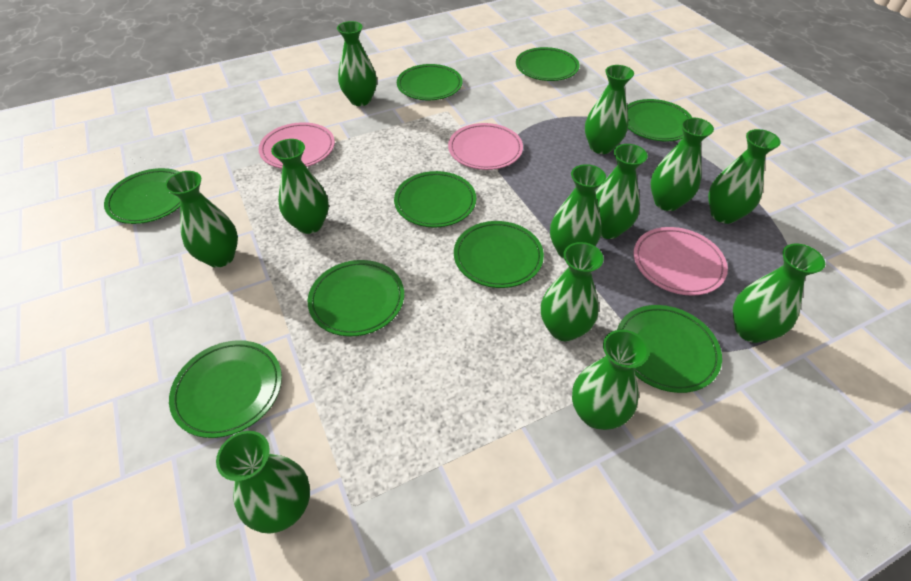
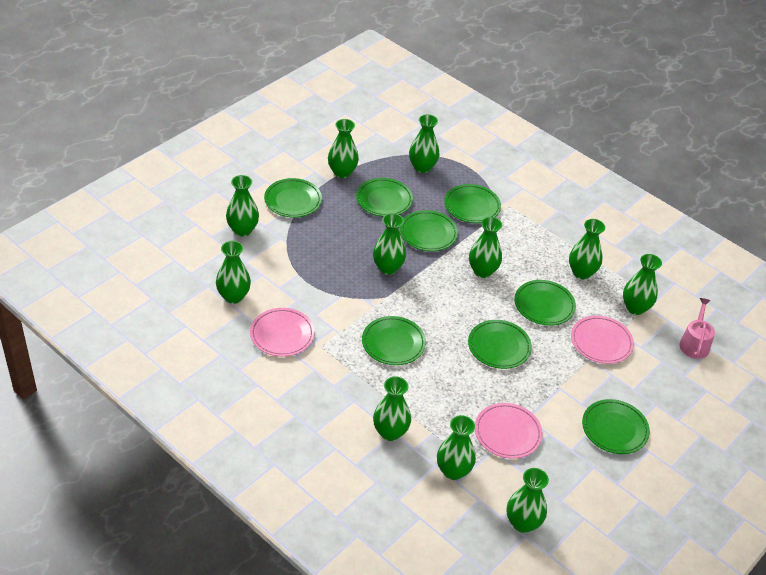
green plate: [104,168,180,224] [169,340,282,438] [308,260,404,336] [394,171,476,228] [397,64,463,100] [454,221,544,288] [516,47,580,81] [617,305,722,393] [627,99,693,141] = 9 -> [264,178,322,218] [356,178,413,217] [362,316,426,365] [400,210,458,251] [444,184,501,223] [468,320,532,369] [514,280,576,326] [582,399,650,454] = 8
green vase: [165,171,238,268] [216,431,310,534] [271,139,329,234] [337,21,377,106] [541,242,604,341] [550,164,606,259] [572,330,649,430] [585,65,634,154] [595,144,648,239] [651,117,714,211] [708,129,781,224] [733,243,825,343] = 12 -> [216,241,251,304] [226,175,259,237] [328,119,359,178] [373,213,406,275] [373,376,411,441] [409,114,440,173] [437,415,476,480] [469,217,502,278] [507,468,549,533] [569,219,605,279] [623,254,662,315] = 11
pink watering can: none = 0 -> [679,298,715,359] = 1

